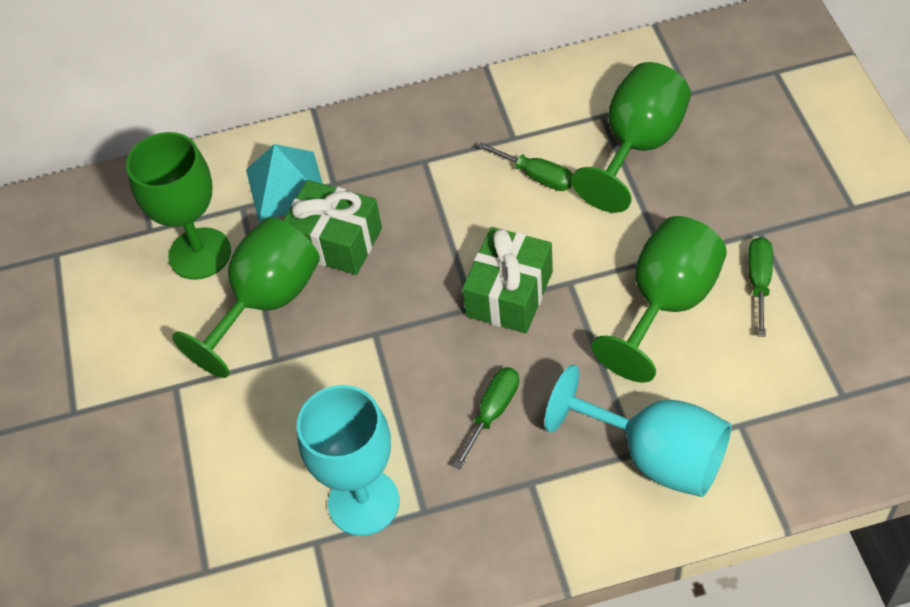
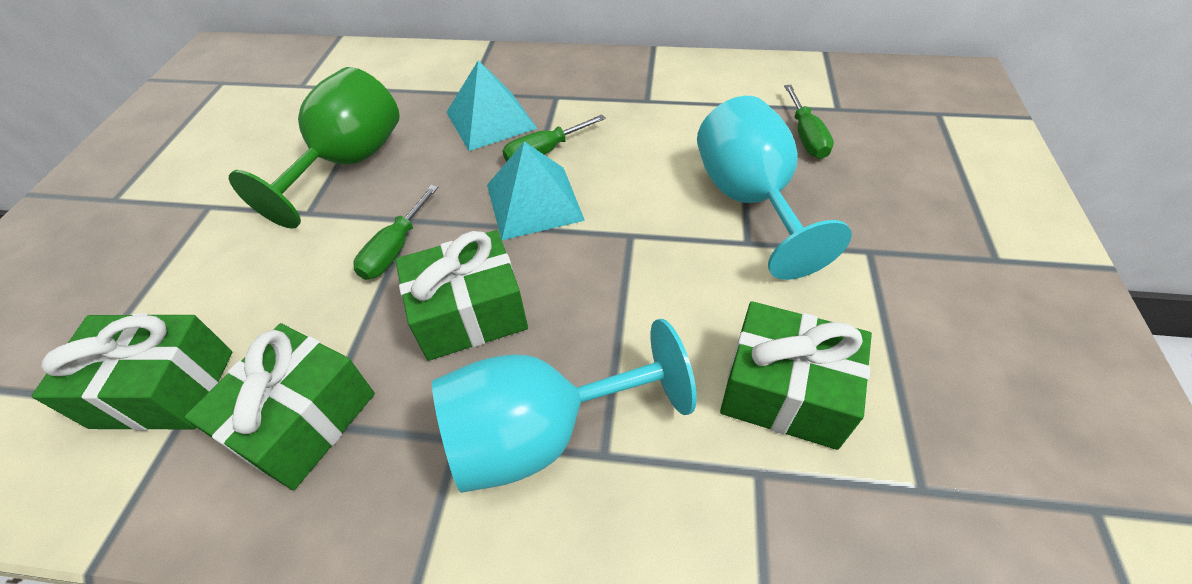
green gift: [283,180,382,275] [462,227,553,333] = 2 -> [31,313,232,430] [184,323,375,490] [395,230,528,361] [720,301,872,450] = 4
green goblet: [126,132,231,280] [172,217,320,378] [572,62,691,213] [592,216,727,383] = 4 -> [229,67,400,229] = 1
turquoise pyramid: [246,144,323,222] = 1 -> [446,60,538,151] [487,141,585,240] = 2

